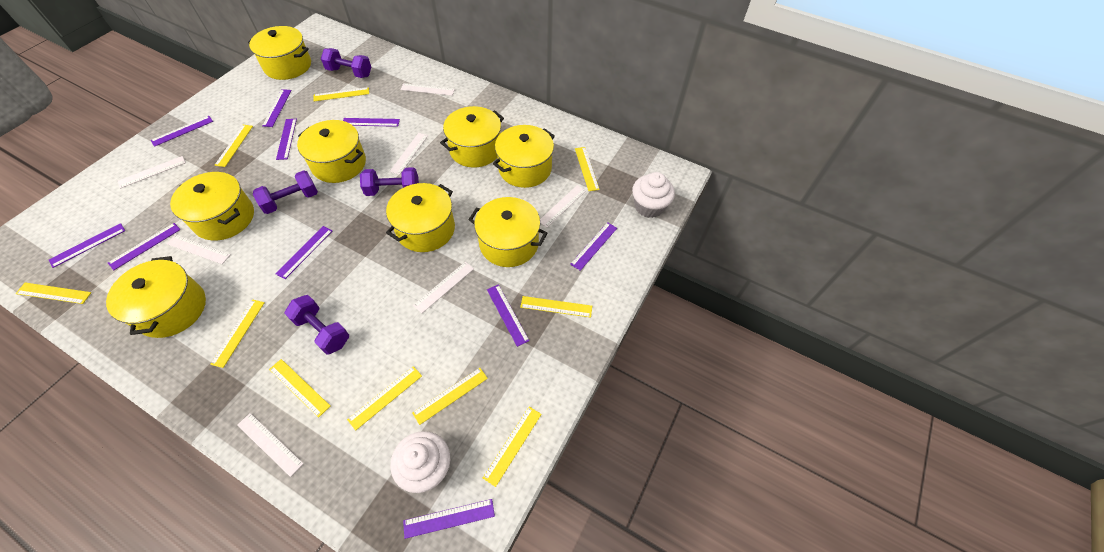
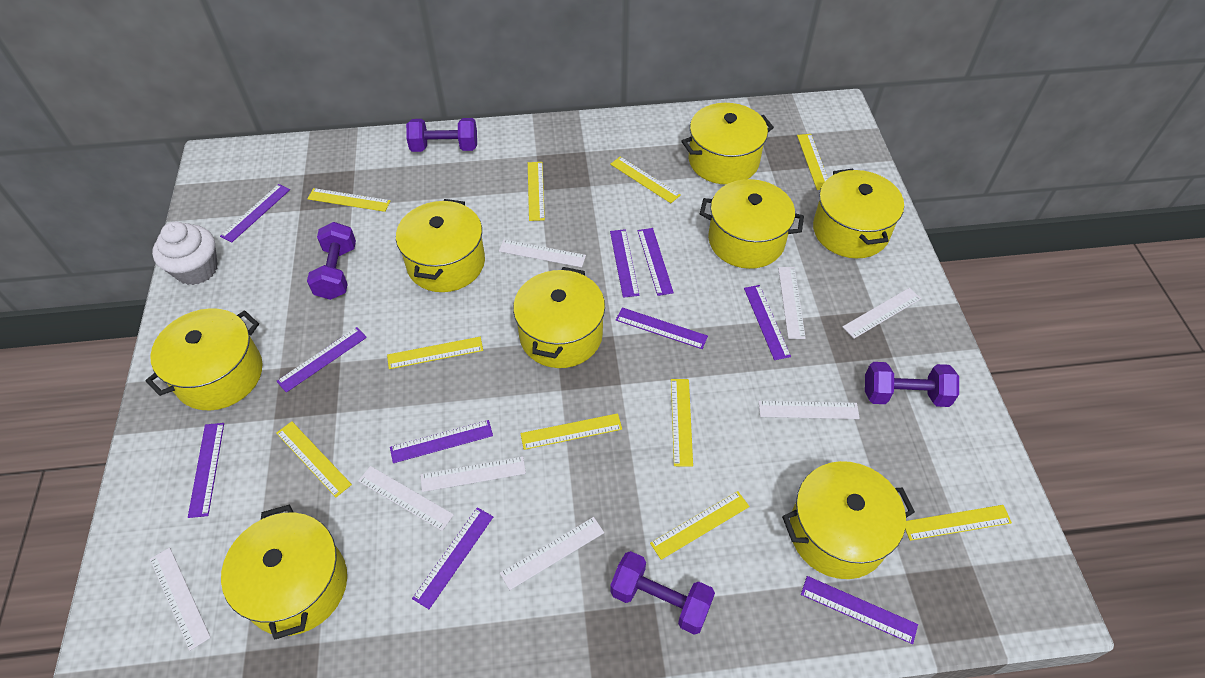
white cupcake: [390,431,450,493] [632,172,675,218] = 2 -> [152,222,218,285] = 1
white ruler: [118,156,186,189] [167,235,231,264] [237,413,304,477] [390,133,428,175] [400,83,455,96] [413,262,474,313] [540,185,586,227] = 7 -> [150,547,211,651] [358,466,454,531] [420,457,526,492] [499,240,586,267] [500,517,604,590] [759,401,860,419] [778,267,806,339] [843,288,921,339] = 8

